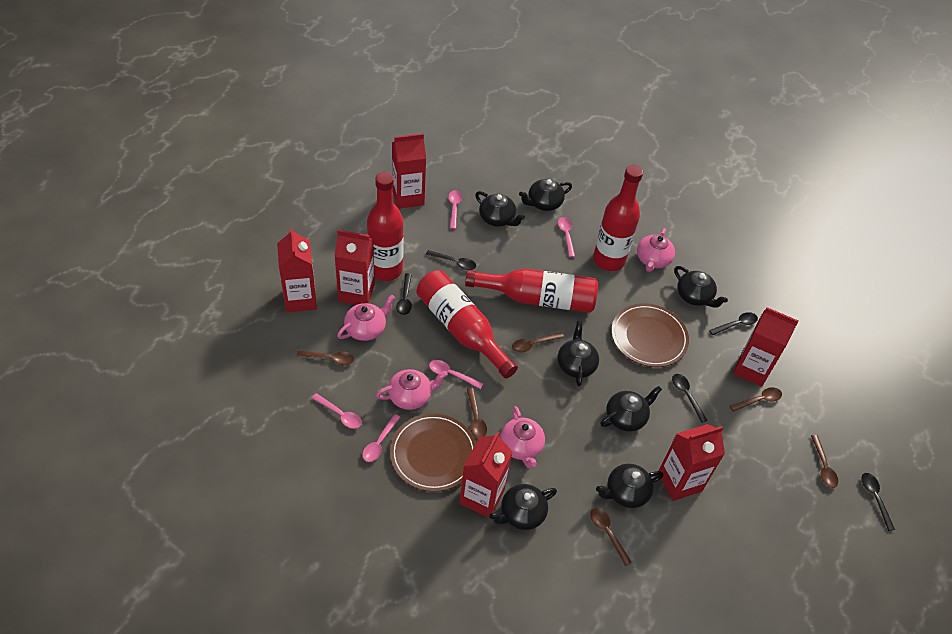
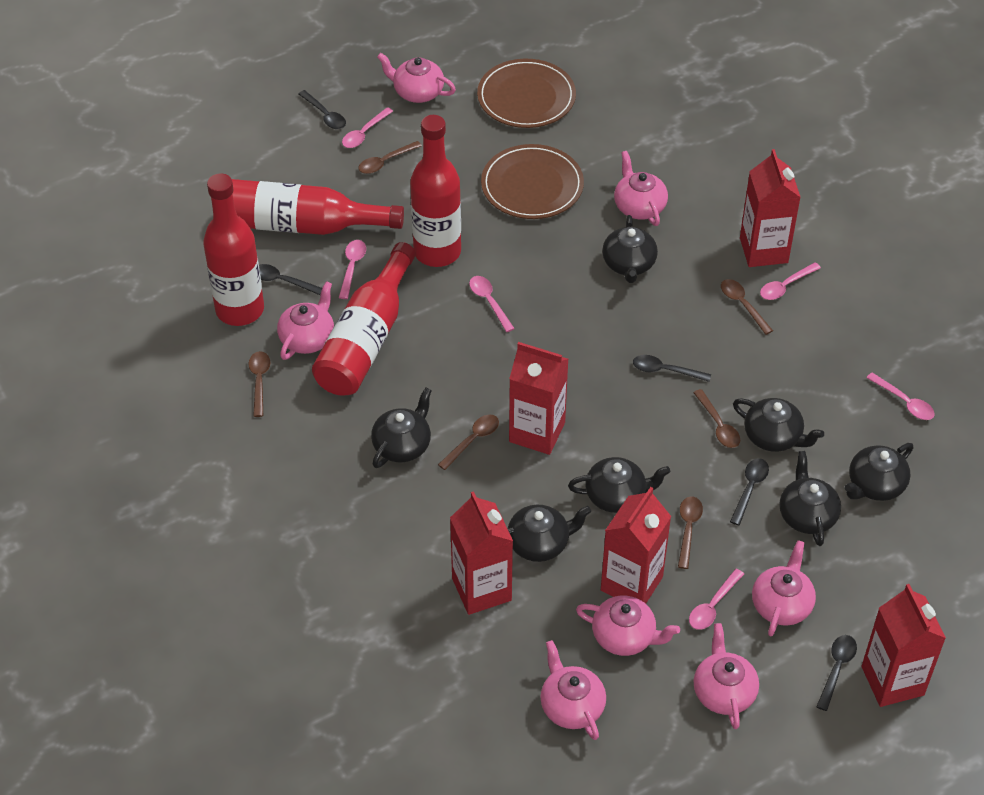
pink spoon: [312,393,362,429] [362,414,401,462] [429,360,483,389] [448,190,462,229] [558,217,575,257] = 5 -> [339,240,366,299] [342,107,393,148] [469,276,515,332] [689,569,744,630] [760,262,821,300] [866,373,935,420] = 6
pink teapot: [337,295,395,341] [376,369,448,410] [500,406,545,468] [637,228,675,272] = 4 -> [277,281,334,360] [377,53,456,103] [540,640,606,740] [576,596,680,656] [614,151,668,226] [693,623,759,729] [752,540,816,636] = 7
red carton: [277,227,317,312] [335,230,375,305] [392,133,426,209] [459,432,513,518] [659,424,725,501] [733,307,798,387] = 6 -> [450,491,513,615] [509,342,569,455] [601,487,671,603] [740,149,801,267] [861,584,946,707] = 5

